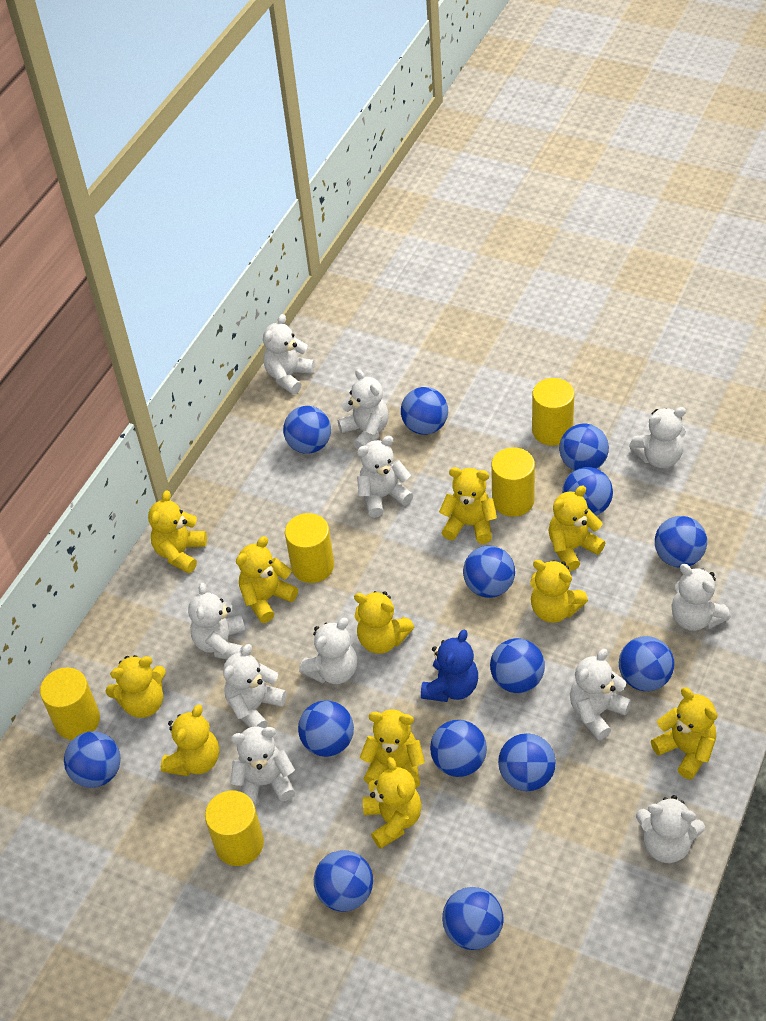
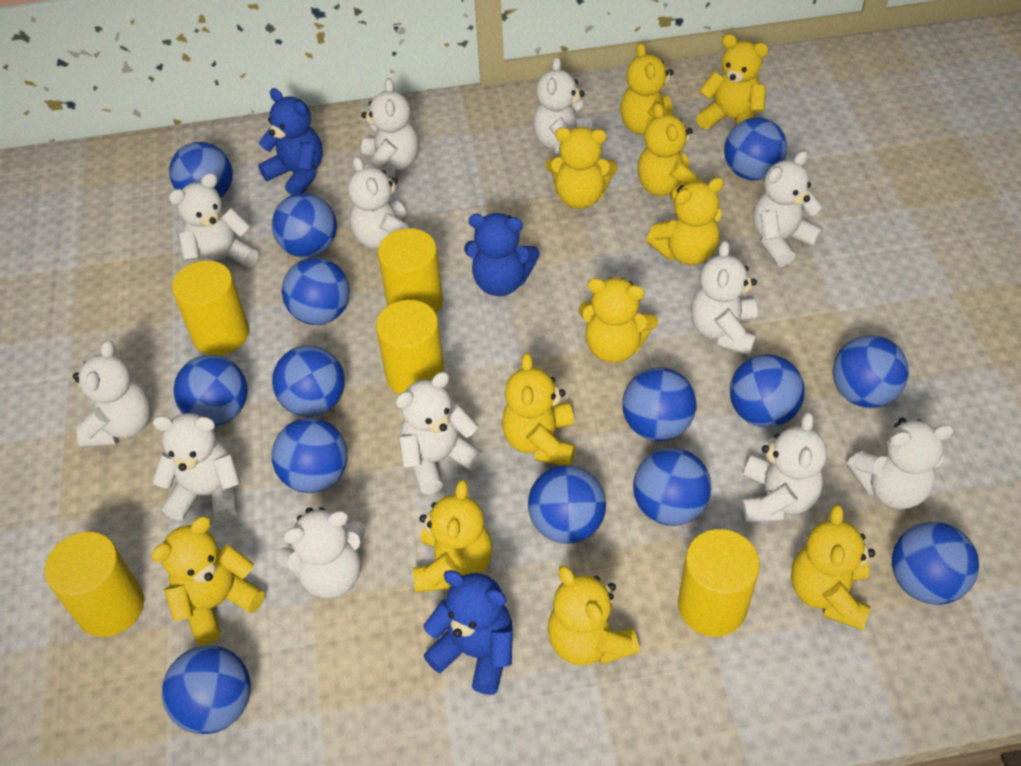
blue teddy bear: [421,630,478,702] = 1 -> [258,88,323,195] [423,570,513,695] [464,213,540,296] = 3
white teddy bear: [188,583,245,659] [223,644,287,728] [230,726,295,806] [263,314,315,394] [299,618,357,684] [338,369,389,450] [357,436,413,518] [570,649,631,740] [629,407,686,468] [636,795,705,863] [671,564,731,631] = 11 -> [73,340,151,448] [152,413,241,522] [169,173,258,267] [276,507,365,598] [348,156,417,249] [361,78,419,178] [395,372,484,495] [533,57,593,157] [691,241,757,355] [741,412,827,523] [753,151,824,267] [847,418,954,509] = 12

